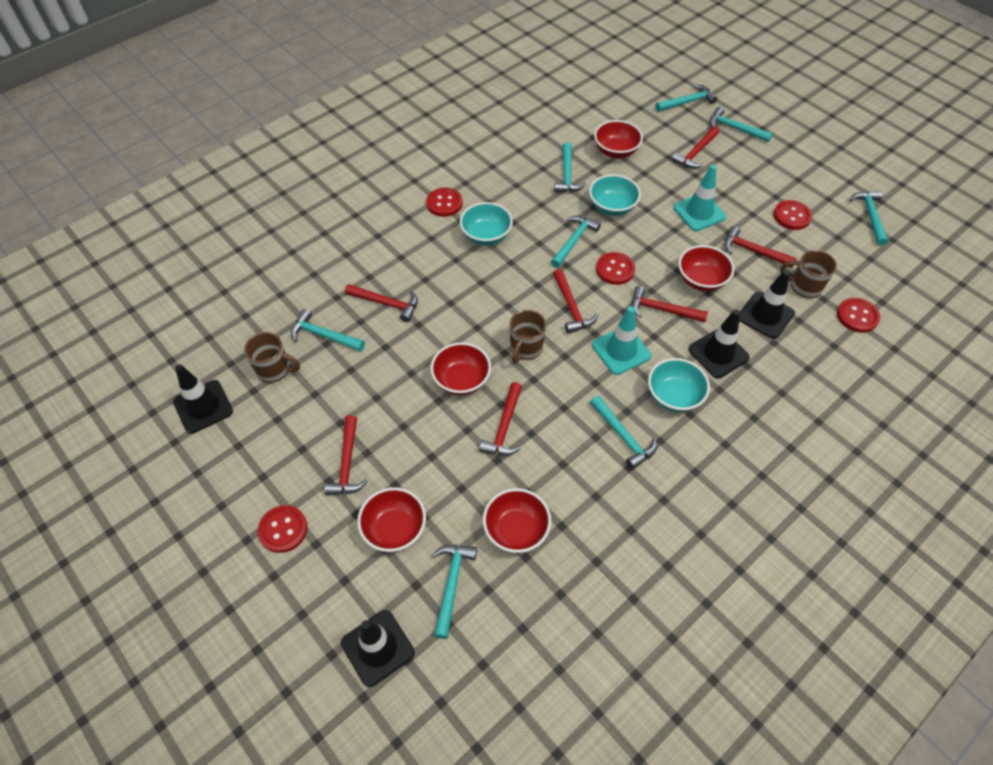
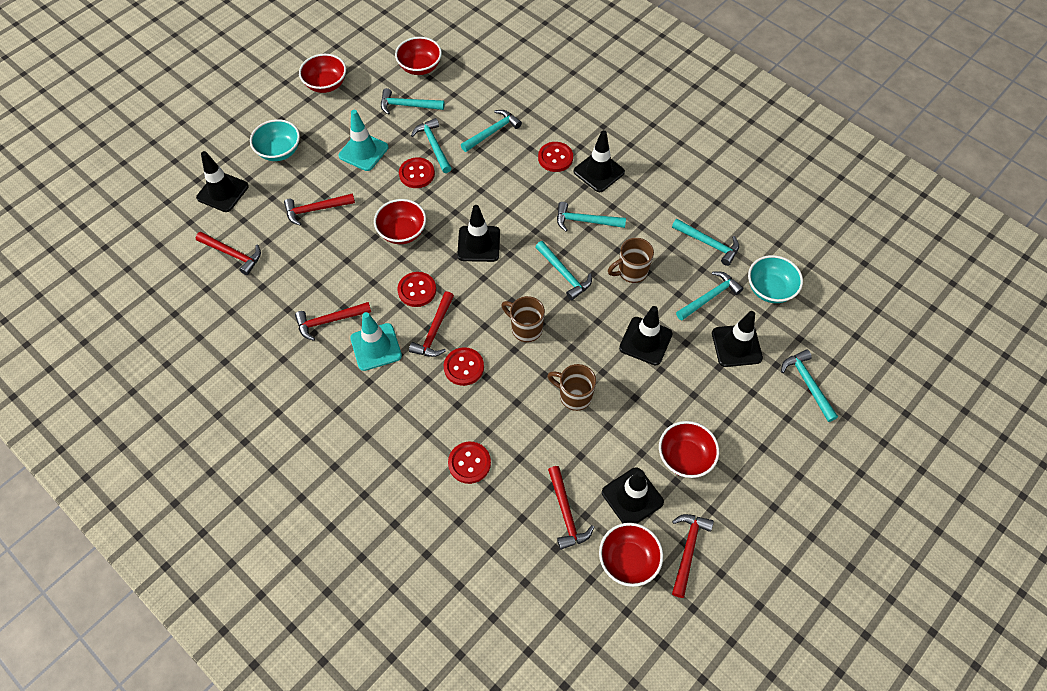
black traffic cone: [173,365,233,434] [341,610,415,687] [689,309,750,378] [739,270,795,339] = 4 -> [196,151,249,212] [457,205,500,262] [574,130,625,192] [602,467,664,523] [619,306,673,366] [712,311,763,367] = 6
red hammer: [325,415,368,495] [345,284,418,322] [479,382,522,456] [553,269,598,334] [632,286,708,322] [671,126,719,169] [724,226,797,268] = 7 -> [196,232,261,275] [284,193,355,226] [295,302,371,341] [409,291,454,357] [548,466,594,550] [672,514,714,598] = 6
turquoise bowl: [460,202,513,245] [589,174,641,216] [648,358,710,412] = 3 -> [250,119,300,161] [748,255,803,303] = 2

